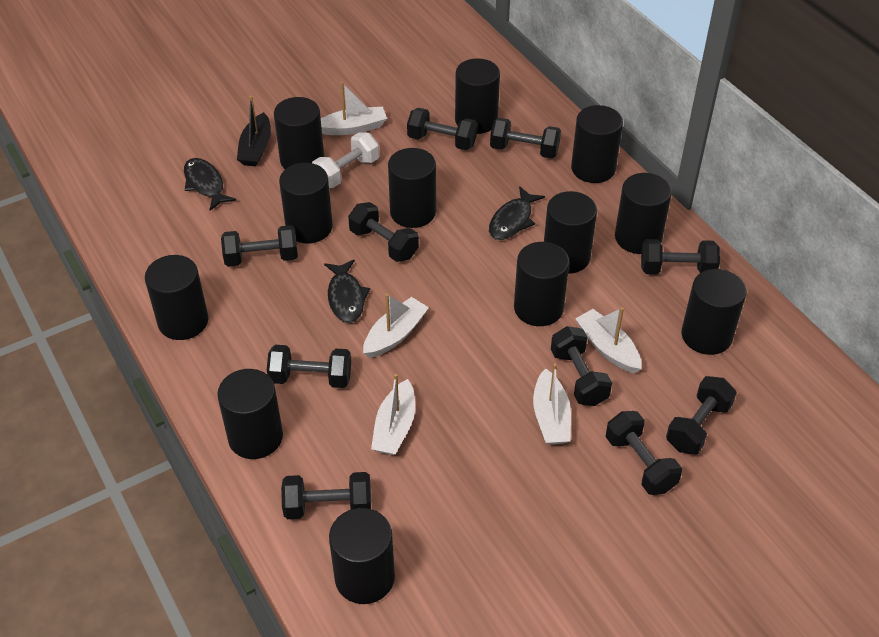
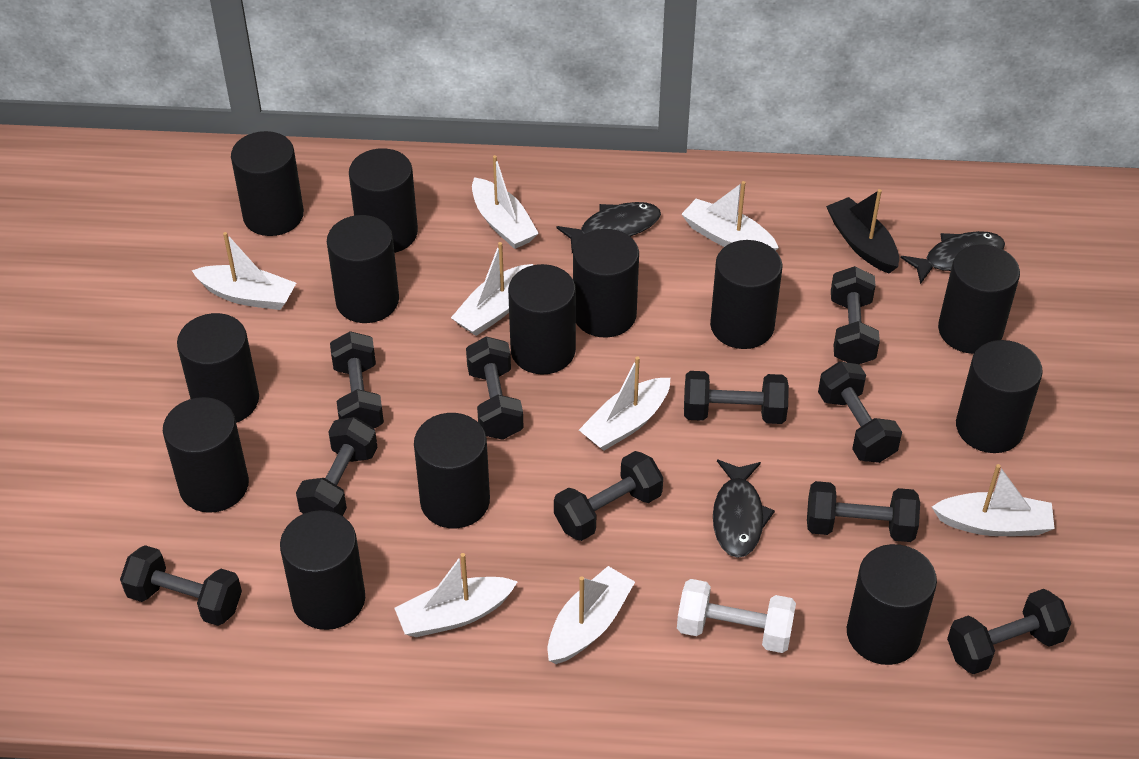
black cylinder: [145,255,208,340] [217,369,283,459] [274,97,324,169] [279,163,333,243] [329,508,395,604] [388,148,436,228] [455,58,500,134] [514,242,569,326] [544,191,597,274] [571,105,623,183] [615,173,672,254] [681,269,746,355] = 12 -> [163,397,249,513] [177,313,259,423] [231,131,304,236] [280,510,365,630] [327,215,399,323] [349,148,418,253] [414,413,490,528] [508,264,576,374] [573,229,639,338] [710,240,783,349] [847,544,937,665] [938,245,1020,354] [956,340,1043,453] = 13
white boat: [321,82,387,135] [363,293,429,358] [371,374,415,455] [533,363,571,445] [575,307,642,373] = 5 -> [192,232,296,310] [395,553,518,637] [451,242,533,336] [472,155,539,249] [548,566,635,664] [579,356,670,451] [681,181,779,251] [932,464,1055,536] = 8

